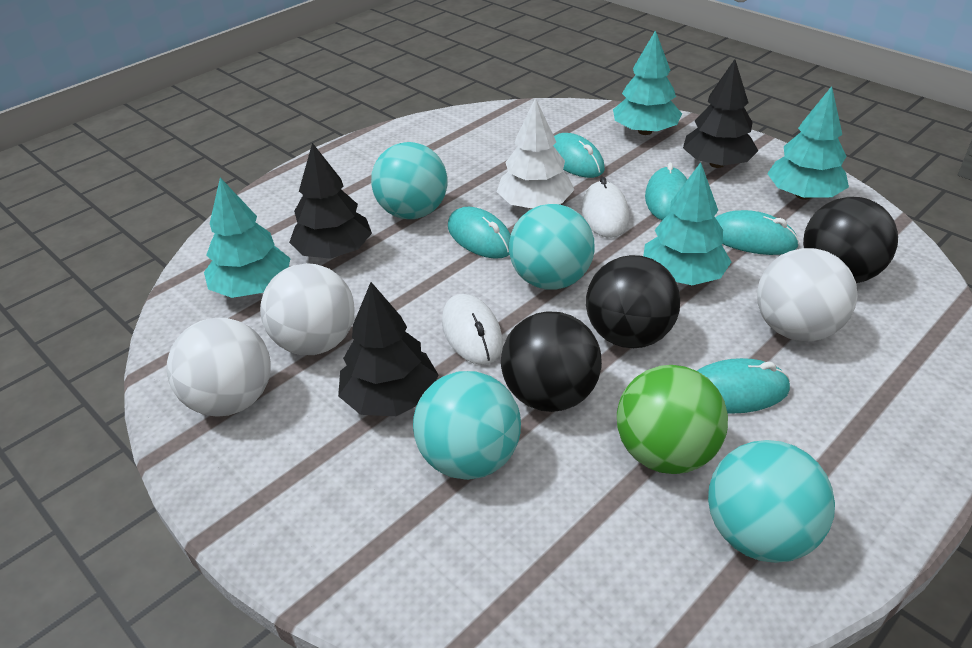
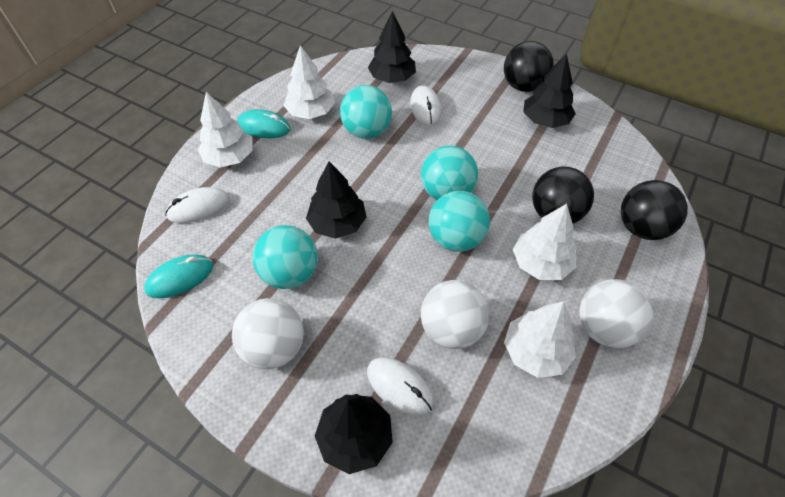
black tree: [289,143,372,259] [338,282,439,416] [683,59,758,168] = 3 -> [306,161,367,239] [315,394,393,474] [368,11,416,83] [523,53,576,128] = 4
green ball: [617,365,728,474] = 1 -> none = 0
turquoise mouse: [448,207,511,259] [553,133,605,178] [645,163,687,220] [697,358,790,414] [715,210,799,255] = 5 -> [144,254,213,298] [237,109,291,138] = 2
turquoise tree: [204,178,291,298] [613,30,682,135] [643,162,731,285] [767,86,849,200] = 4 -> none = 0
white mouse: [442,294,503,365] [582,177,629,238] = 2 -> [165,187,229,223] [367,357,434,416] [410,85,441,126] = 3
white tree: [497,98,574,209] = 1 -> [198,92,253,168] [284,45,335,119] [504,301,576,378] [513,204,576,280] = 4

